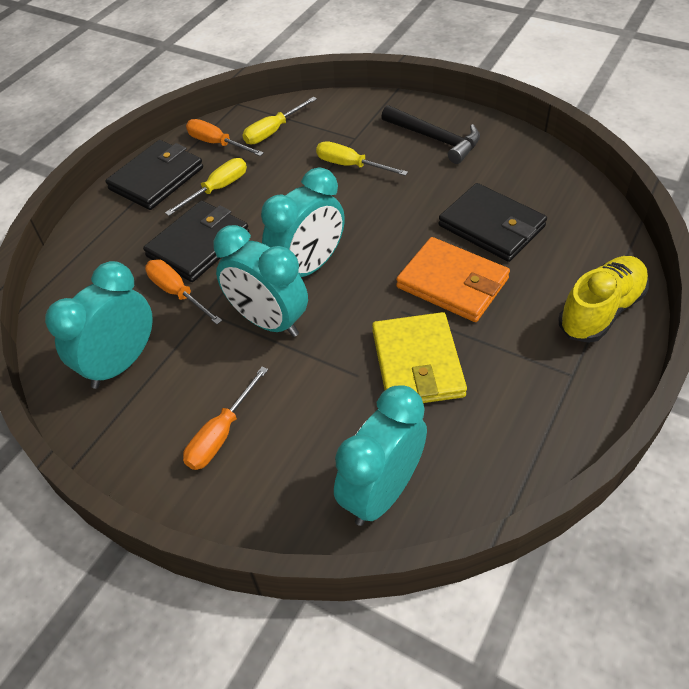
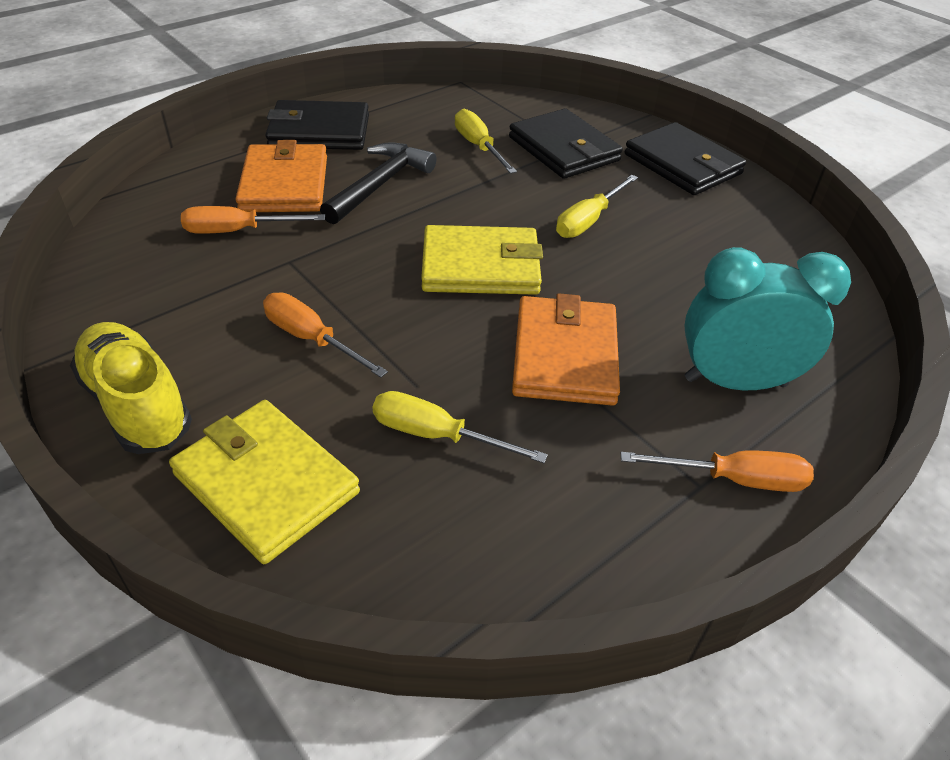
orange wallet: [396,237,510,322] = 1 -> [235,140,327,212] [512,293,620,406] = 2
turquoise clock: [45,261,153,389] [214,225,308,337] [261,167,345,277] [334,385,427,526] = 4 -> [684,247,851,390] = 1
yellow wallet: [372,312,467,403] = 1 -> [169,400,360,564] [421,225,543,295] = 2

